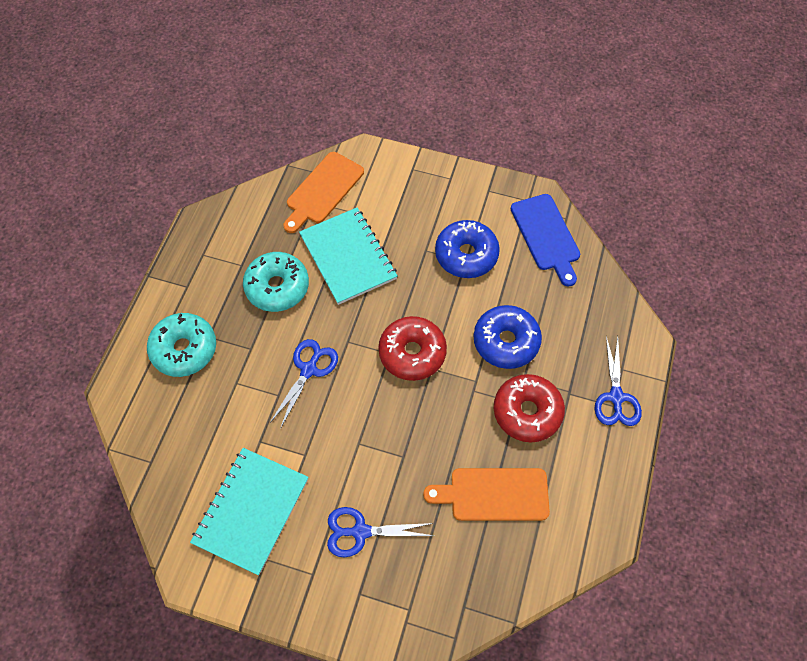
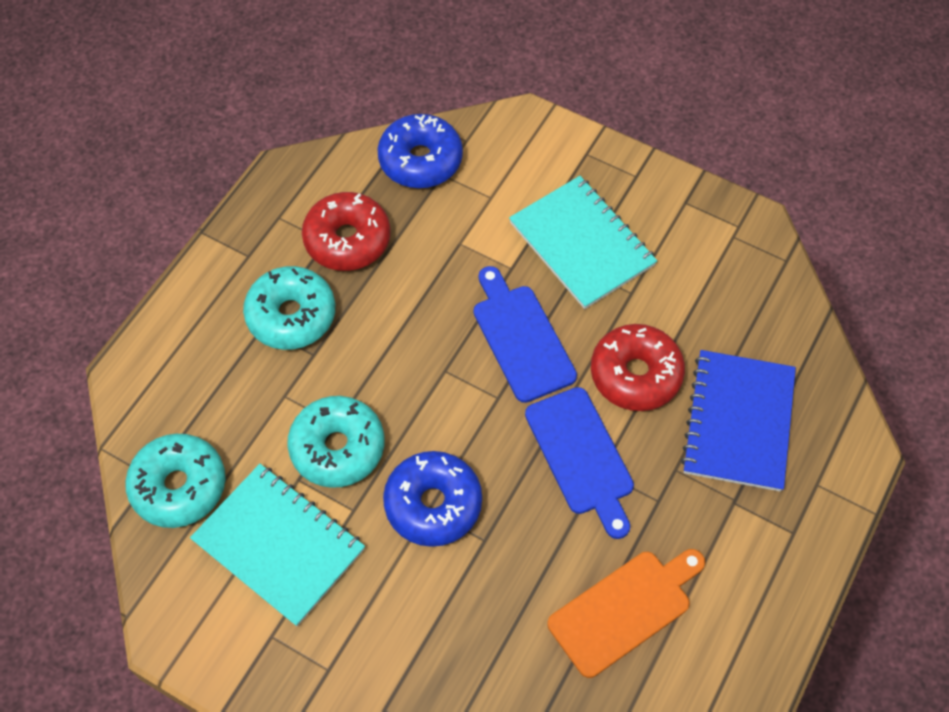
blue cutting board: [511,194,580,287] = 1 -> [474,266,577,403] [525,387,634,539] = 2
blue notebook: none = 0 -> [681,350,796,492] = 1
blue scissors: [270,339,338,429] [327,507,434,557] [595,336,642,426] = 3 -> none = 0
orange cutting board: [283,152,364,233] [423,468,550,521] = 2 -> [547,549,705,678] = 1
turquoise donut: [147,313,216,377] [243,252,309,312] = 2 -> [125,434,226,528] [243,266,335,350] [287,396,384,488] = 3

